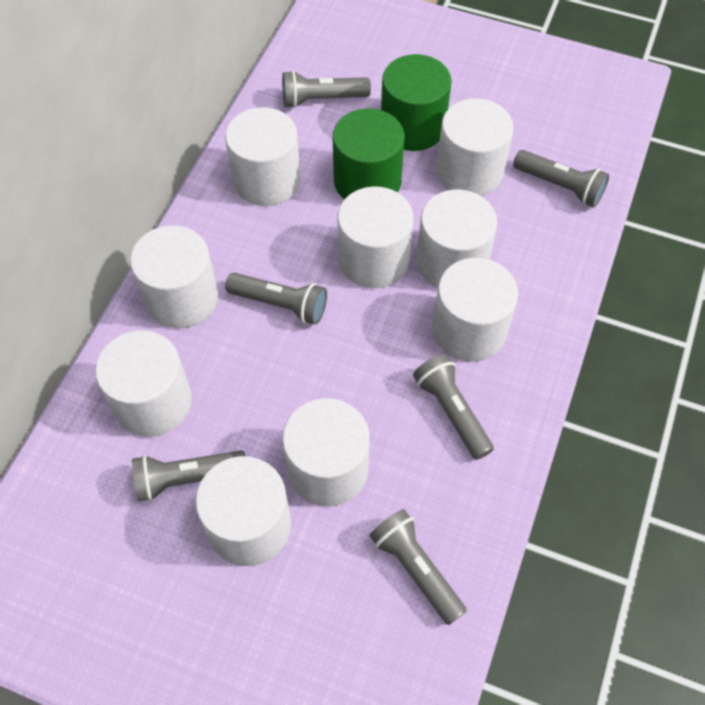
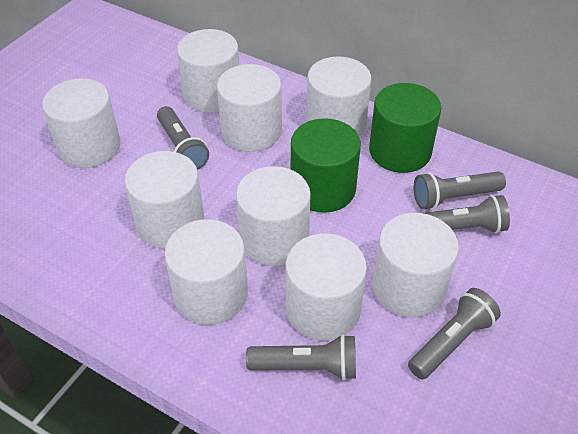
grey flashlight: [132,450,245,501] [225,273,327,325] [282,71,371,108] [369,509,467,625] [413,354,494,460] [513,150,609,208] = 6 -> [157,106,209,170] [246,334,356,380] [408,288,501,379] [413,172,506,209] [424,195,510,233] = 5

